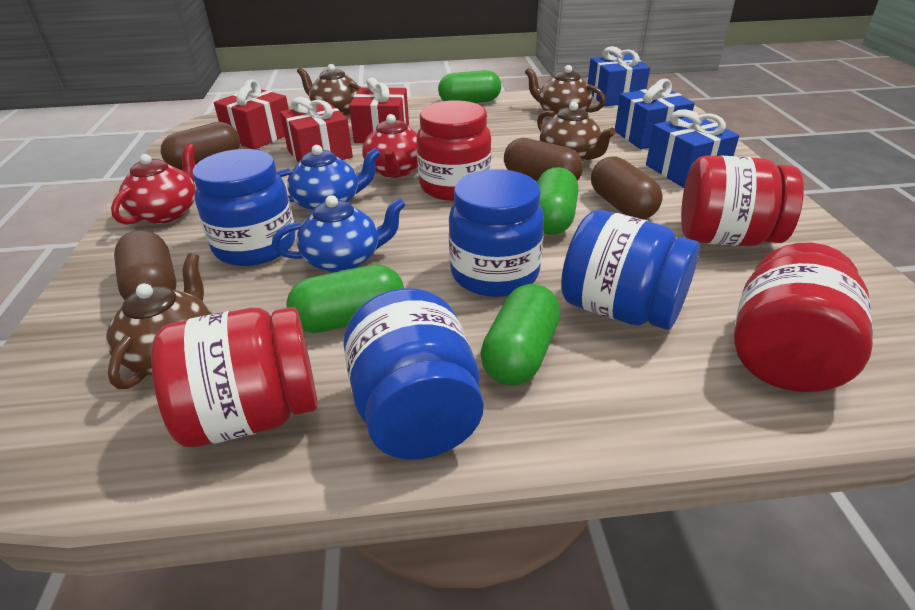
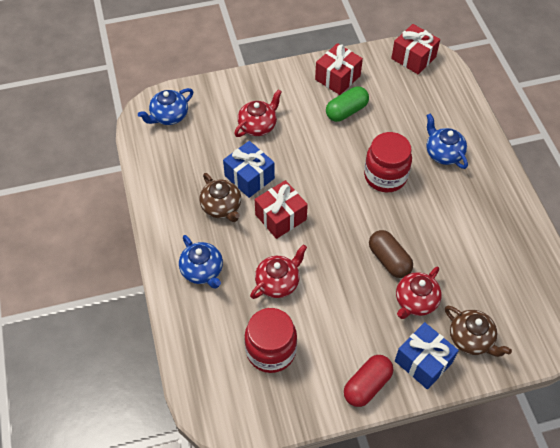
blue gift: [588,46,650,106] [615,79,695,149] [646,109,739,188] = 3 -> [223,141,275,198] [395,322,459,390] = 2
blue jar: [192,149,295,266] [343,288,484,459] [448,169,544,297] [561,210,700,330] = 4 -> none = 0
blue teapot: [272,195,405,273] [277,145,380,212] = 2 -> [138,88,193,125] [179,235,223,289] [426,113,468,169] = 3
brown capsule: [114,230,176,300] [161,122,240,170] [504,138,583,182] [591,156,663,219] = 4 -> [369,230,413,278] = 1
brown teapot: [106,253,212,389] [297,64,361,116] [525,65,606,114] [537,102,616,161] = 4 -> [199,173,241,222] [445,306,512,357] = 2
green capsule: [286,264,404,333] [438,70,501,103] [480,284,560,385] [537,167,578,235] = 4 -> [326,87,369,122] = 1
red capsule: none = 0 -> [344,355,393,407] = 1
red jar: [151,307,318,447] [417,100,492,201] [681,155,804,246] [734,243,873,392] = 4 -> [245,308,297,373] [364,132,412,192] = 2
red teapot: [111,143,196,225] [362,114,418,178] = 2 -> [234,89,282,137] [250,245,307,299] [396,266,442,319] = 3

